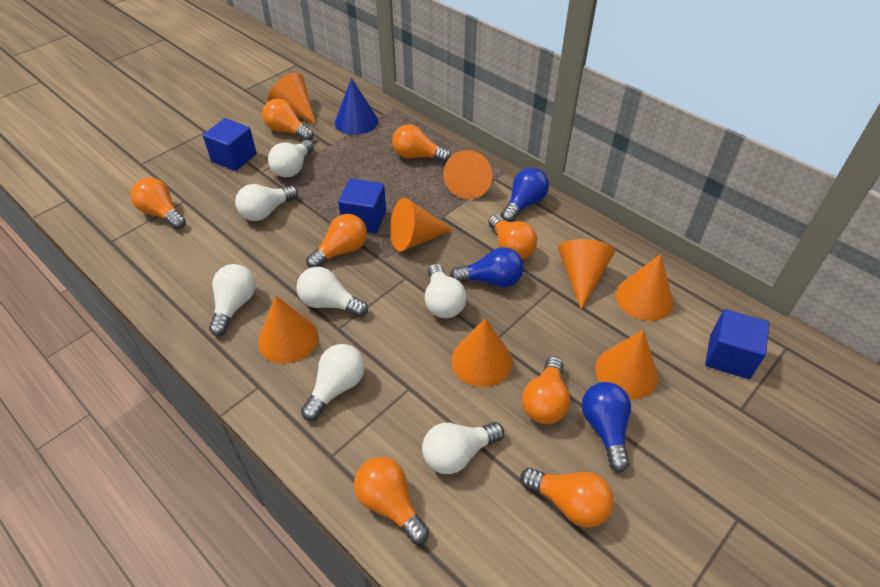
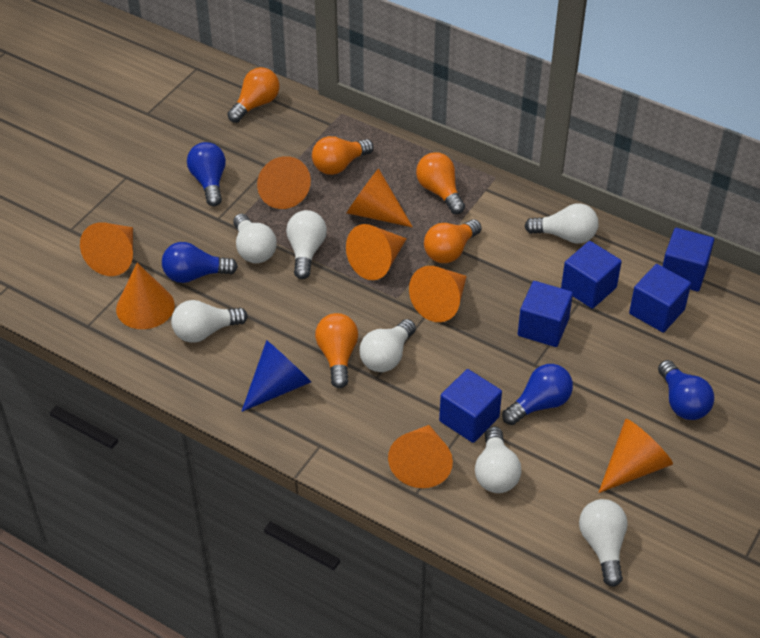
blue cube: [203,118,257,171] [338,178,386,233] [705,309,769,379] = 3 -> [439,369,502,443] [518,281,573,347] [561,241,622,309] [629,264,691,333] [662,228,714,292] = 5
blue light bulb: [450,247,524,288] [501,168,549,222] [582,382,631,472] = 3 -> [162,242,238,283] [187,142,226,206] [502,364,573,425] [658,360,714,420] = 4
orange light bulb: [131,178,186,229] [262,99,313,140] [306,214,367,268] [354,457,429,544] [392,124,451,163] [488,215,537,259] [520,468,614,528] [522,356,570,424] = 8 -> [228,67,280,123] [312,136,374,175] [315,313,358,388] [416,152,465,214] [424,220,482,263] = 5

